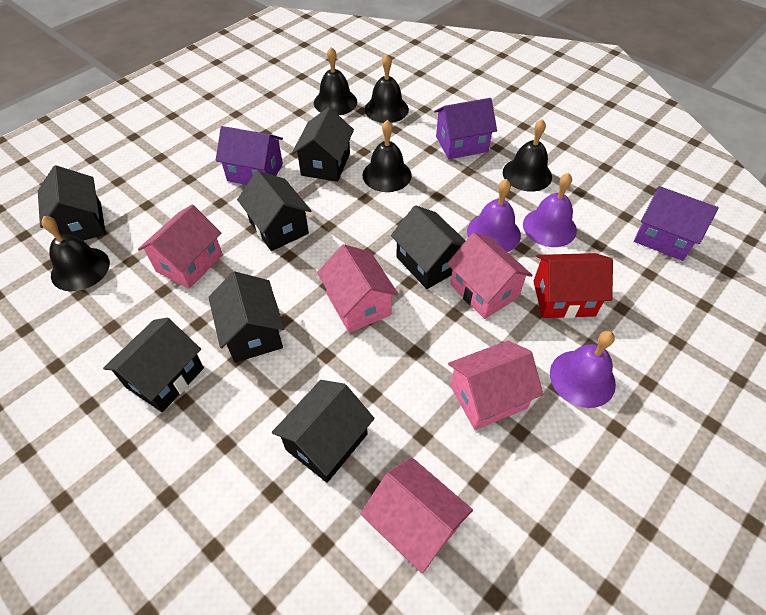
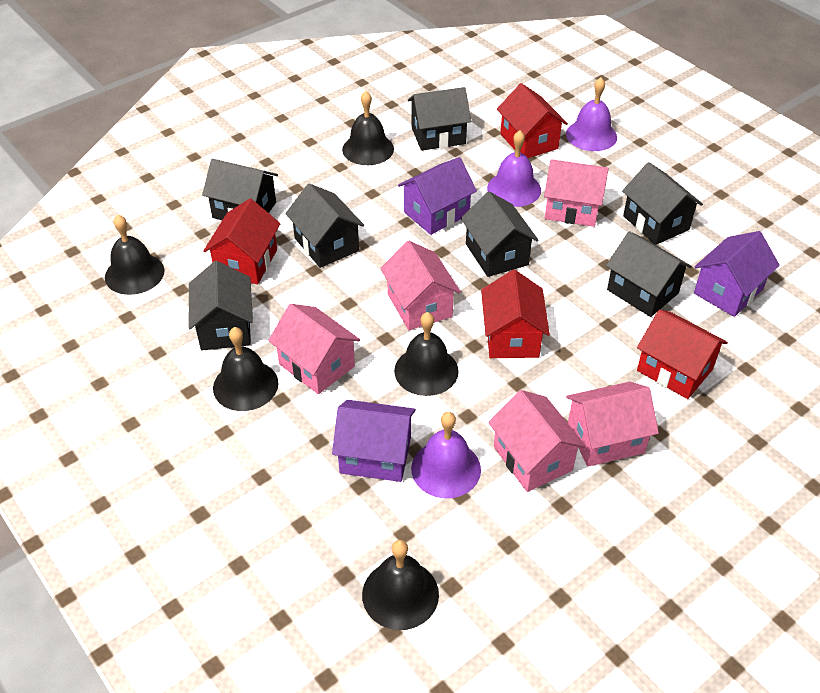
red house: [533,253,613,318] = 1 -> [203,199,280,284] [481,270,550,358] [497,83,568,158] [637,309,728,399] = 4

